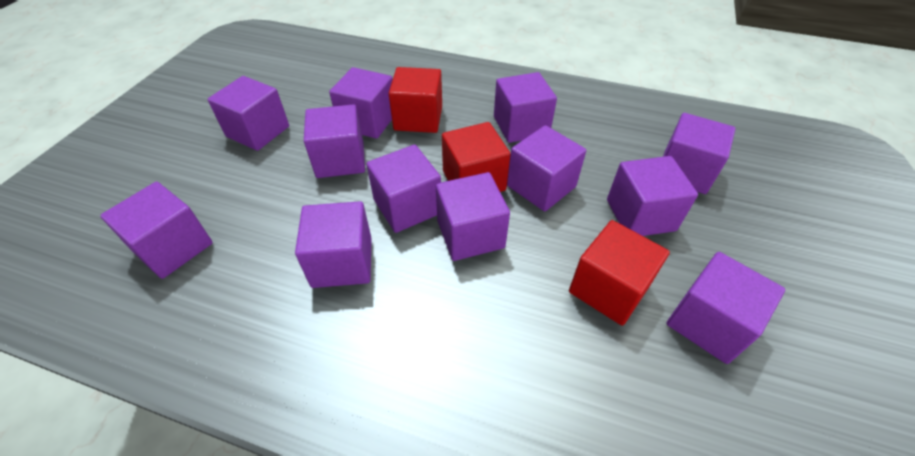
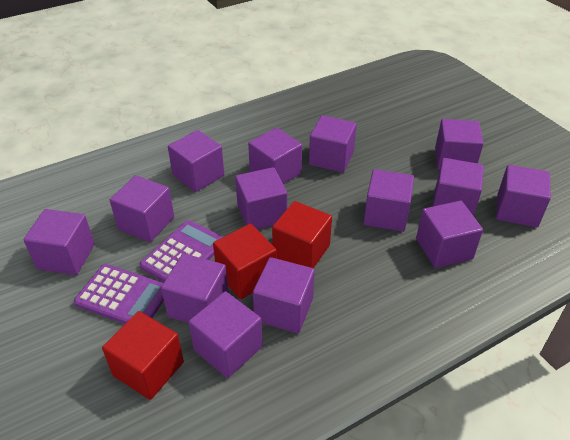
purple calculator: none = 0 -> [74,264,164,324] [140,220,222,282] = 2
purple cube: [100,182,213,279] [207,76,289,151] [295,201,372,288] [304,104,365,178] [329,67,393,139] [366,145,441,233] [436,172,510,261] [494,72,557,143] [507,125,586,212] [607,156,698,236] [663,113,736,194] [666,252,785,364] = 12 -> [23,209,95,275] [110,175,174,242] [161,253,229,323] [168,130,224,192] [188,291,263,378] [235,167,287,229] [248,128,302,184] [253,257,315,333] [309,115,357,173] [364,169,414,232] [416,201,483,268] [432,158,484,216] [435,119,484,170] [496,165,551,227] = 14

